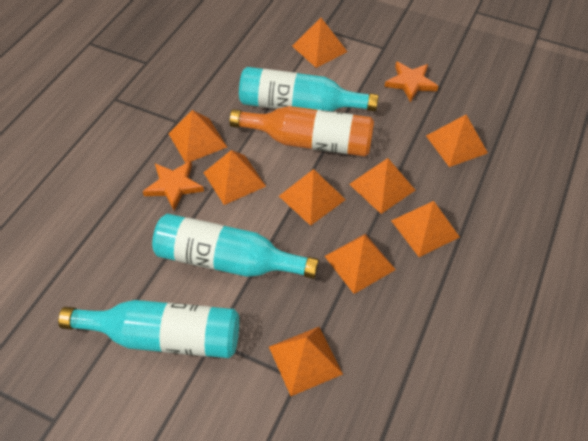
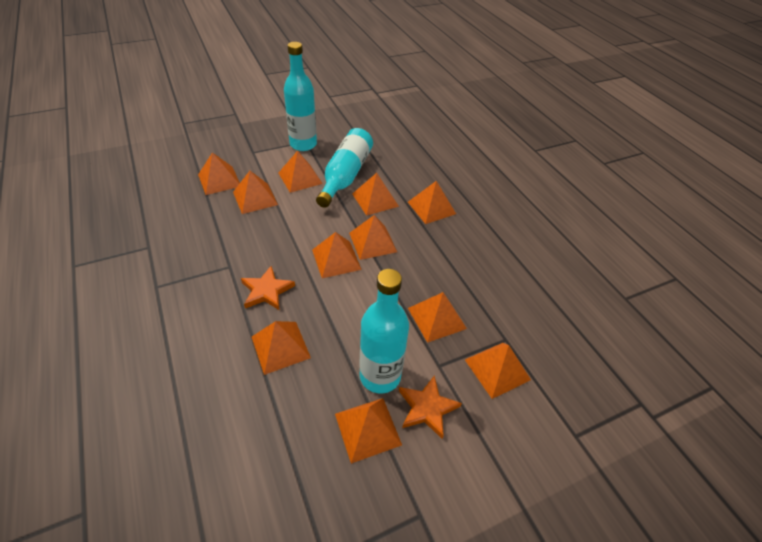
orange bottle: [229,106,374,156] = 1 -> none = 0
orange pyramid: [168,110,227,163] [203,150,266,205] [269,327,343,396] [279,169,346,226] [292,18,347,68] [325,234,396,294] [349,158,415,214] [391,201,460,257] [426,115,488,167] = 9 -> [198,152,240,195] [233,171,278,214] [252,321,311,375] [279,151,323,193] [312,232,362,278] [335,398,402,464] [349,215,397,260] [352,173,399,216] [408,181,456,224] [408,292,467,343] [465,343,531,399] = 11

